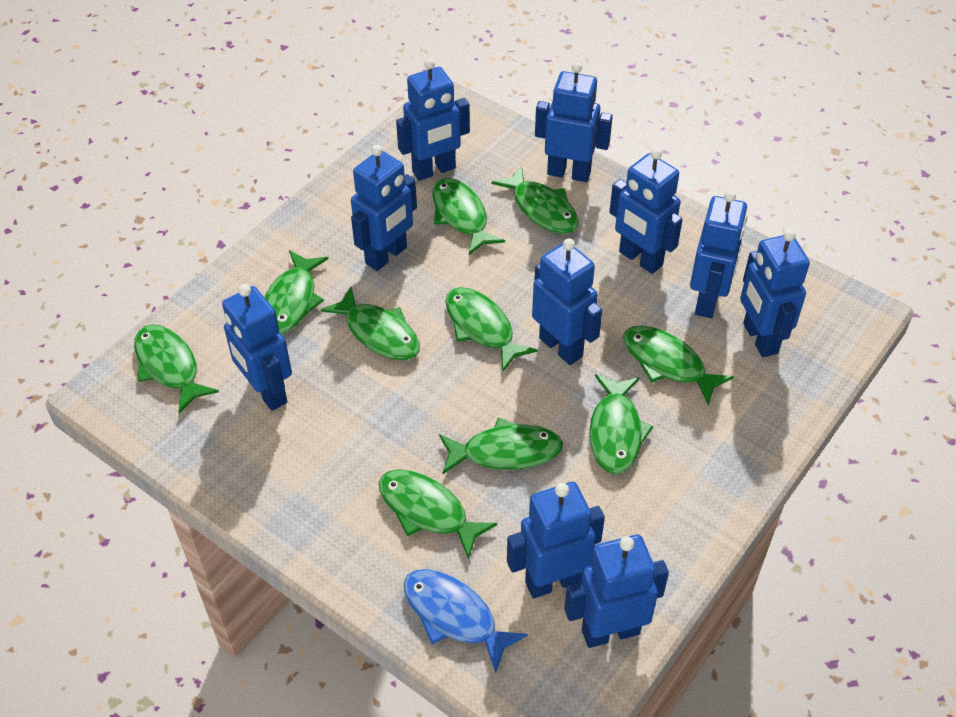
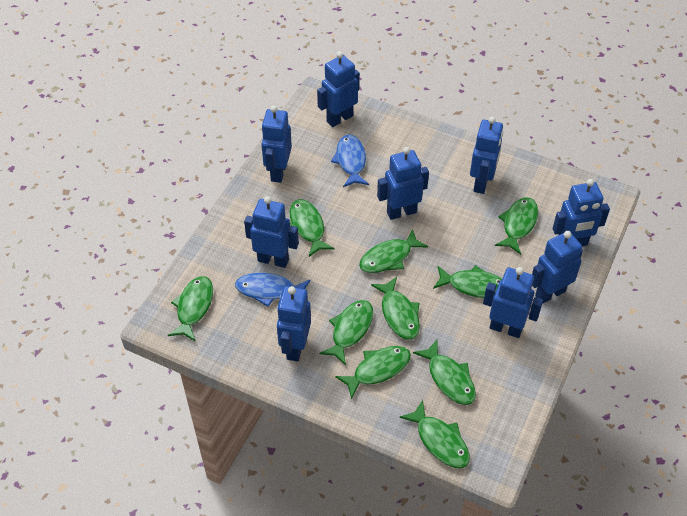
blue fish: [404,569,528,673] = 1 -> [235,273,311,307] [331,134,369,187] = 2
blue robot: [222,284,292,411] [351,145,417,271] [396,58,470,181] [507,482,605,599] [532,239,602,365] [535,62,613,182] [564,535,669,648] [609,148,683,274] [690,190,747,318] [740,229,810,357] = 10 -> [244,196,299,268] [261,106,292,183] [277,286,311,361] [317,52,360,127] [377,147,429,220] [470,117,503,194] [483,267,543,338] [532,231,583,304] [553,179,610,246] = 9

